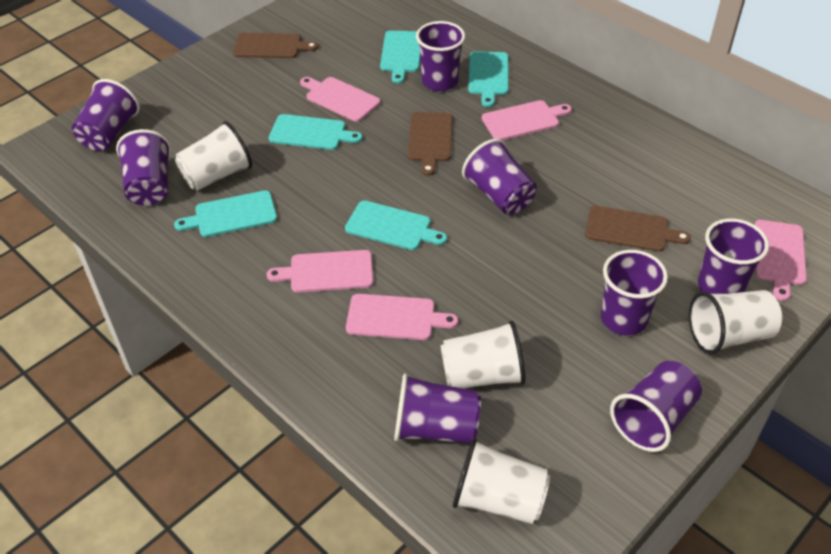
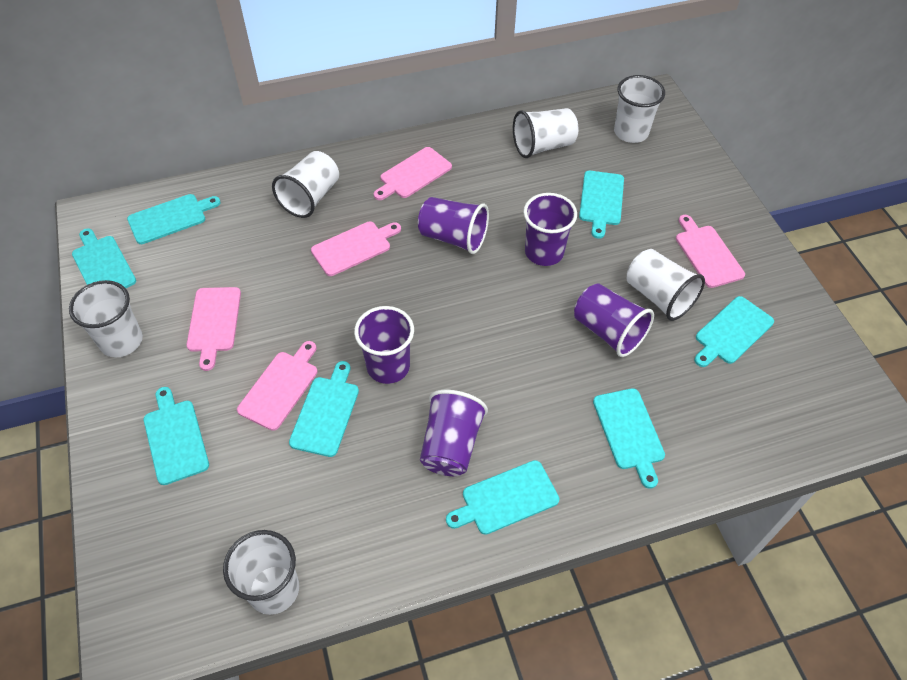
brown cutting board: [233,33,318,58] [408,112,452,176] [585,206,691,252] = 3 -> none = 0
purple cup: [72,79,140,151] [116,129,171,206] [394,373,481,444] [416,21,465,91] [462,139,537,214] [601,250,668,336] [610,361,702,452] [698,219,769,294] = 8 -> [354,306,414,384] [418,197,489,254] [420,390,488,476] [523,193,577,266] [574,284,654,357] = 5
turquoise cutting board: [174,190,277,237] [269,114,362,150] [345,201,447,250] [380,31,420,84] [468,51,508,107] = 5 -> [72,228,136,288] [127,194,221,244] [144,387,209,485] [289,361,359,457] [446,460,559,535] [579,171,624,239] [593,388,665,489] [694,296,774,367] = 8
white cup: [175,121,252,191] [440,321,525,388] [453,438,550,524] [689,290,782,354] = 4 -> [69,280,143,358] [223,530,299,615] [272,151,339,218] [513,108,579,158] [614,75,665,143] [627,249,705,321] = 6

